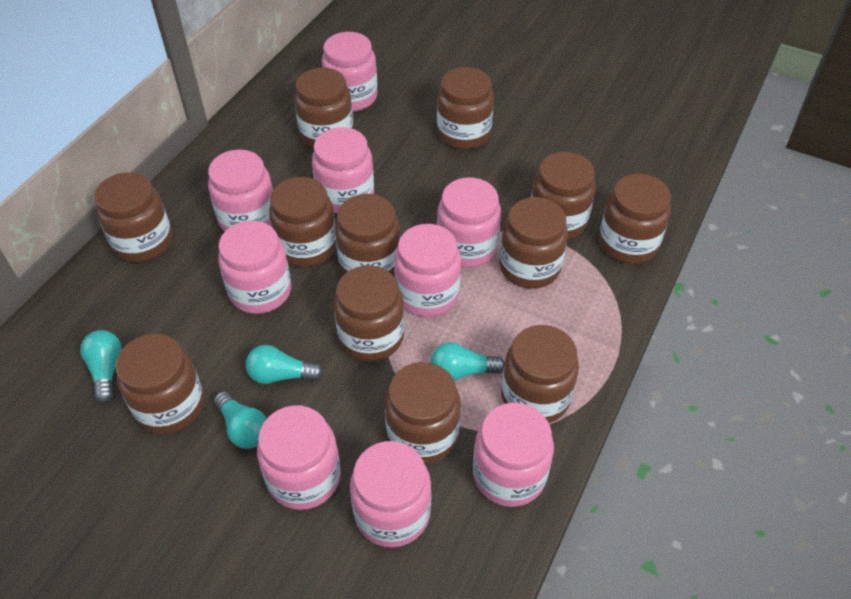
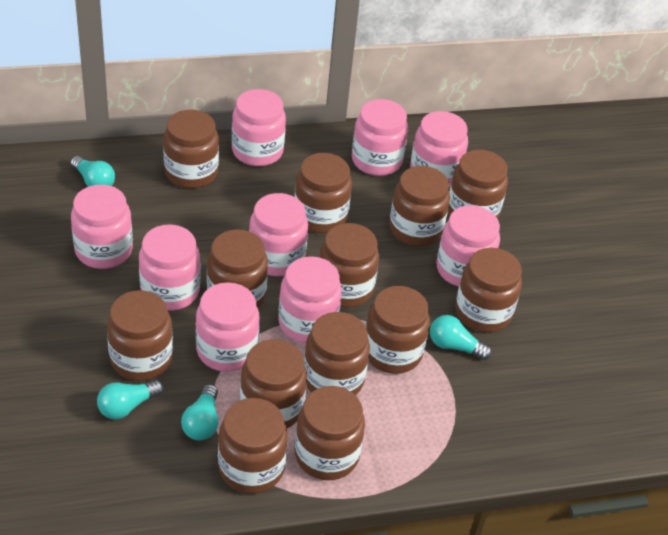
brown jar: [94,172,172,262] [116,334,204,434] [269,177,336,267] [294,68,354,148] [334,266,404,362] [335,194,400,276] [385,362,461,464] [437,67,494,150] [499,197,568,289] [501,325,579,423] [531,152,596,240] [599,174,671,264] = 12 -> [107,290,173,381] [163,110,219,189] [207,229,268,308] [218,398,288,494] [240,339,307,428] [294,153,352,233] [295,386,365,480] [304,312,370,396] [319,223,379,308] [366,286,430,374] [389,166,450,246] [448,150,508,219] [455,248,522,332] = 13

